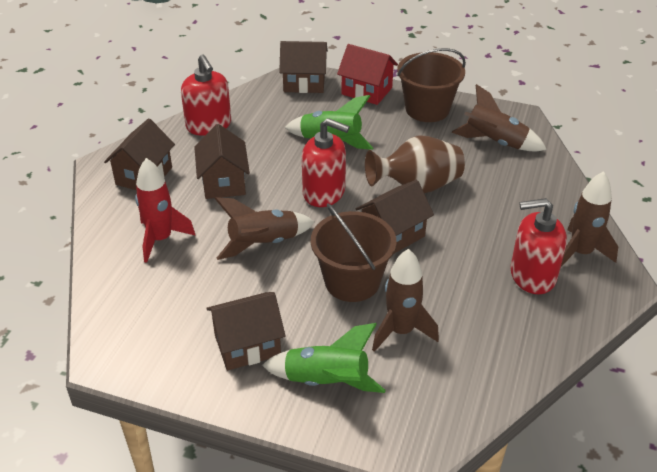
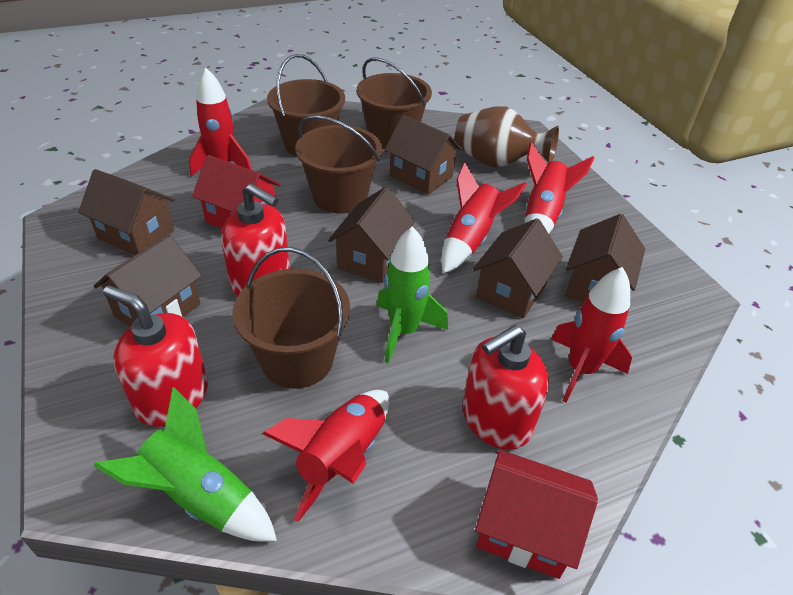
brown bucket: [311,203,396,302] [397,48,466,122] = 2 -> [232,247,350,389] [267,54,345,157] [295,115,382,213] [357,57,432,149] = 4
brown house: [104,118,175,190] [194,124,250,199] [206,292,286,370] [279,41,328,93] [356,180,434,254] = 5 -> [78,169,175,255] [94,234,202,327] [328,187,415,283] [384,115,462,195] [473,218,563,319] [565,214,645,303] = 6
brown rocket: [215,197,315,260] [372,249,439,352] [452,84,547,151] [561,171,618,267] = 4 -> none = 0
red house: [337,44,398,105] = 1 -> [192,155,281,229] [475,450,598,579] = 2
red rocket: [135,158,196,263] = 1 -> [189,68,252,177] [262,390,389,522] [441,162,527,274] [525,142,594,233] [551,267,632,403] = 5

